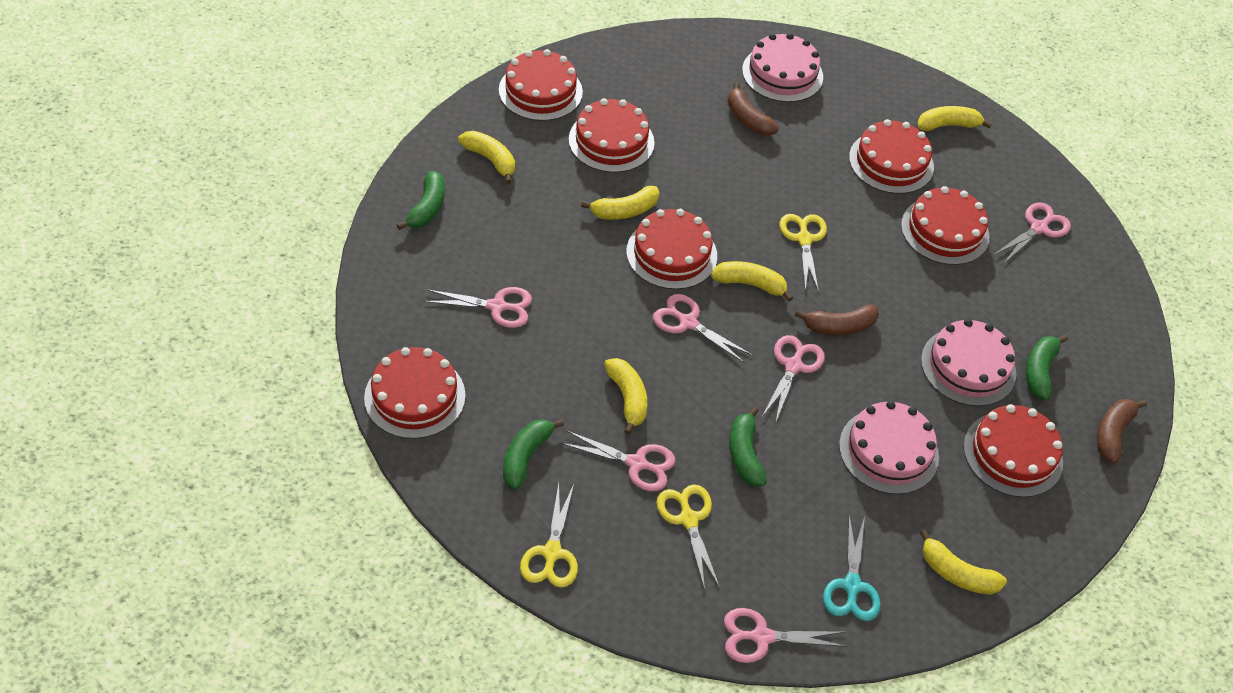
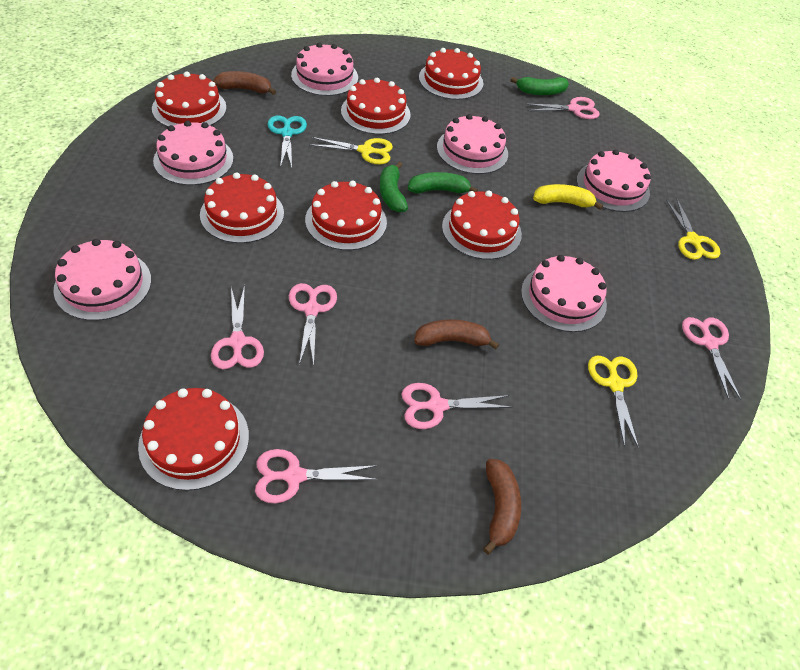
green banana: [397,171,445,230] [503,419,564,489] [730,406,767,486] [1026,335,1068,400] = 4 -> [380,162,408,213] [408,172,478,194] [510,77,569,95] = 3
pink cake: [742,33,823,102] [839,401,939,494] [921,319,1016,406] = 3 -> [53,239,151,321] [153,121,233,185] [291,43,358,96] [437,114,508,174] [521,255,607,332] [577,149,651,212] = 6
yellow banana: [458,131,515,184] [581,186,659,220] [604,358,647,435] [711,261,793,302] [917,106,992,131] [920,529,1007,595] = 6 -> [533,184,603,210] = 1

